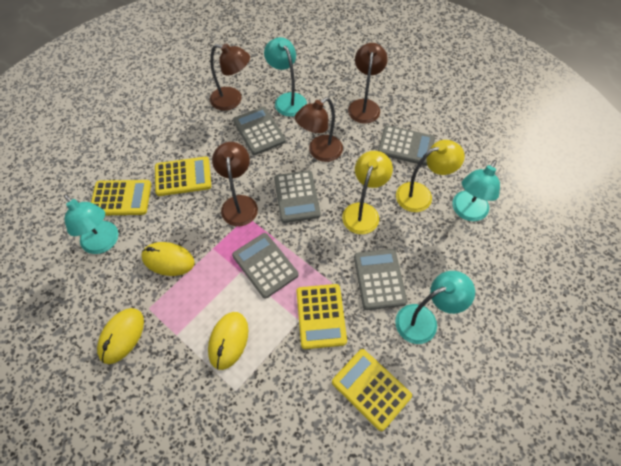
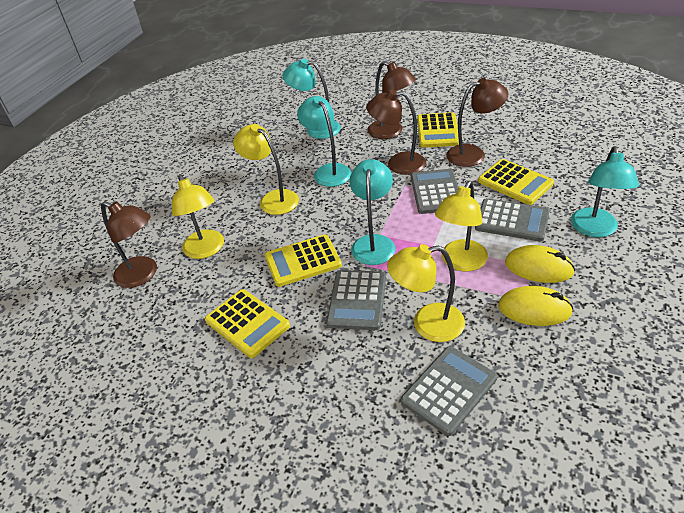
grey calculator: [232,233,299,299] [233,107,286,155] [274,171,321,223] [354,249,407,310] [378,125,435,166] = 5 -> [327,270,386,330] [401,346,497,436] [411,169,459,214] [475,198,550,242] = 4
yellow lamp: [342,151,393,234] [396,140,465,212] = 2 -> [172,174,224,259] [233,124,299,215] [387,244,465,342] [435,181,488,272] = 4
yellow mouse: [97,308,144,364] [141,242,195,276] [208,312,248,370] = 3 -> [498,286,573,326] [505,245,575,283] = 2

